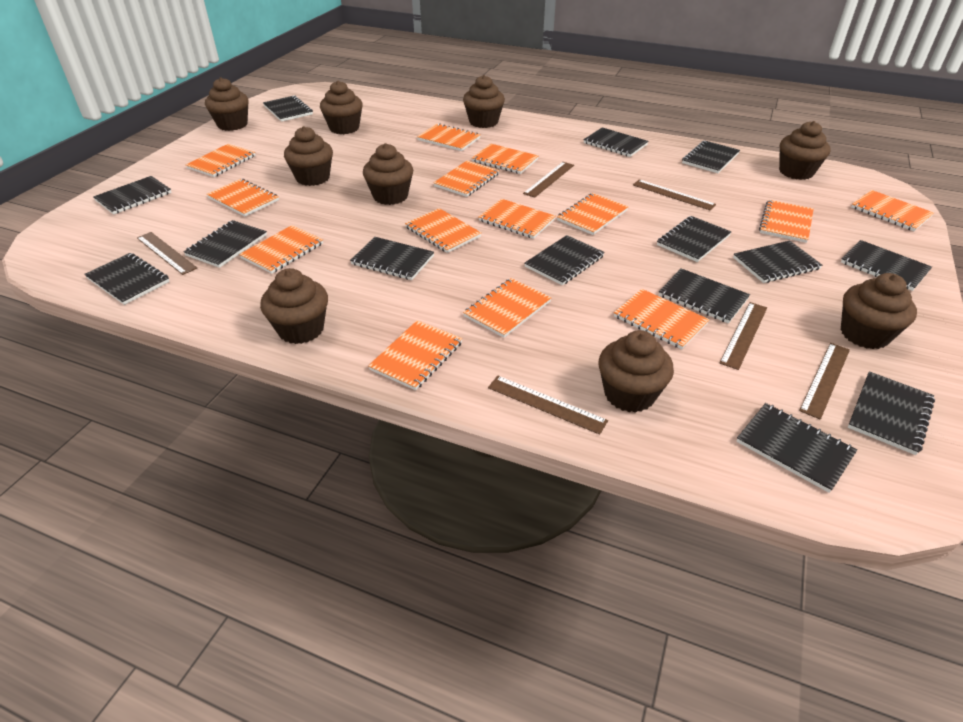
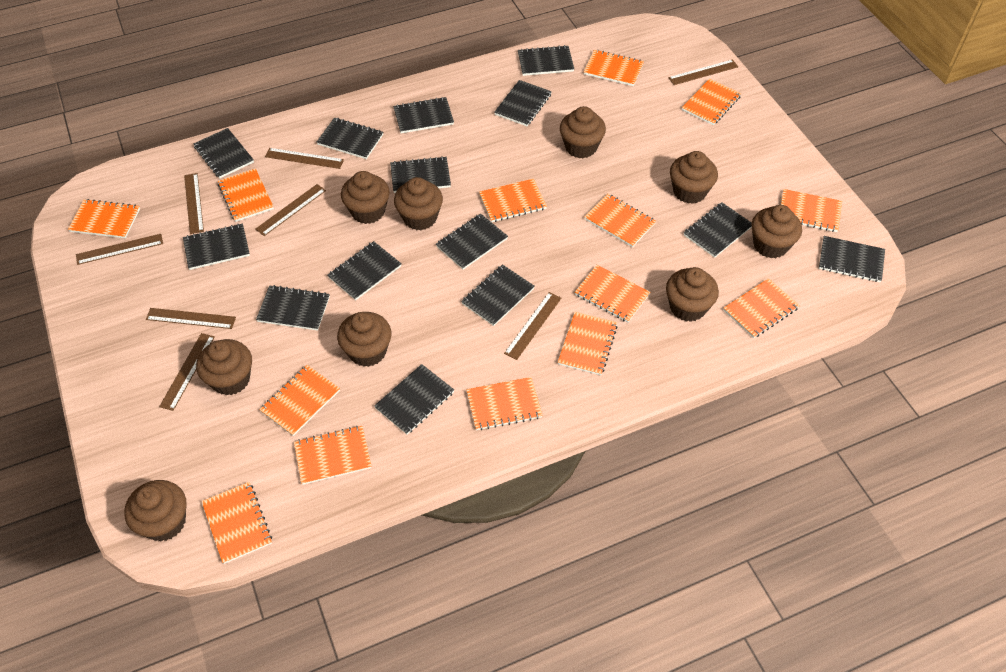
brown ruler: [137,232,197,275] [488,376,608,435] [523,162,574,198] [633,179,716,210] [720,302,767,370] [799,343,850,420] = 6 -> [76,234,163,265] [146,308,236,329] [159,333,215,411] [184,173,204,234] [255,184,326,236] [265,148,344,169] [504,292,561,360] [668,59,738,85] = 8

